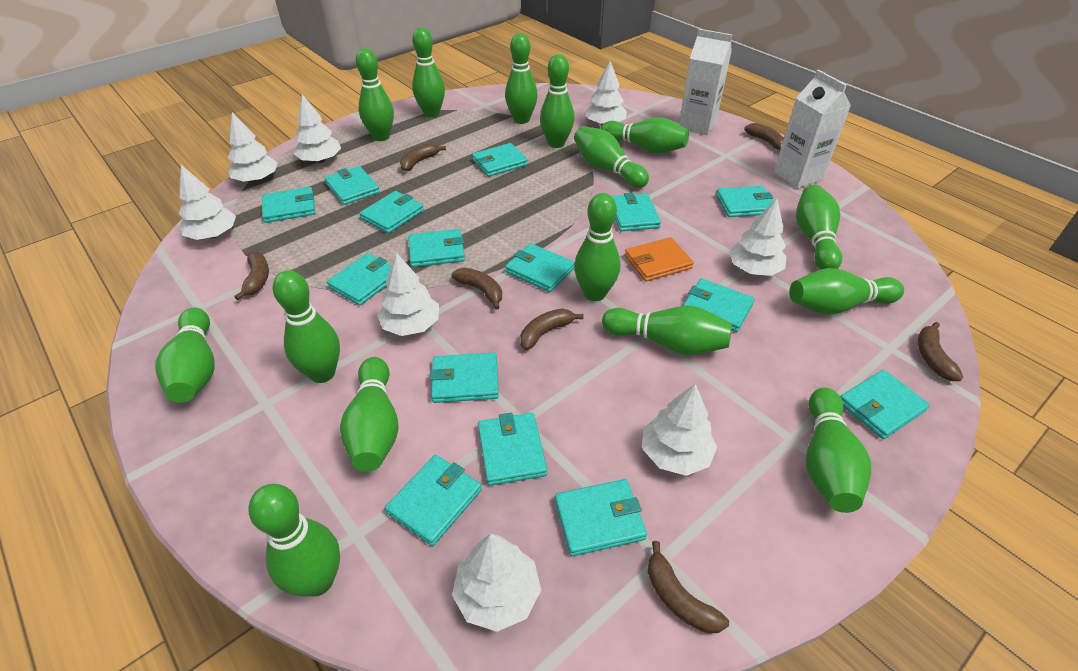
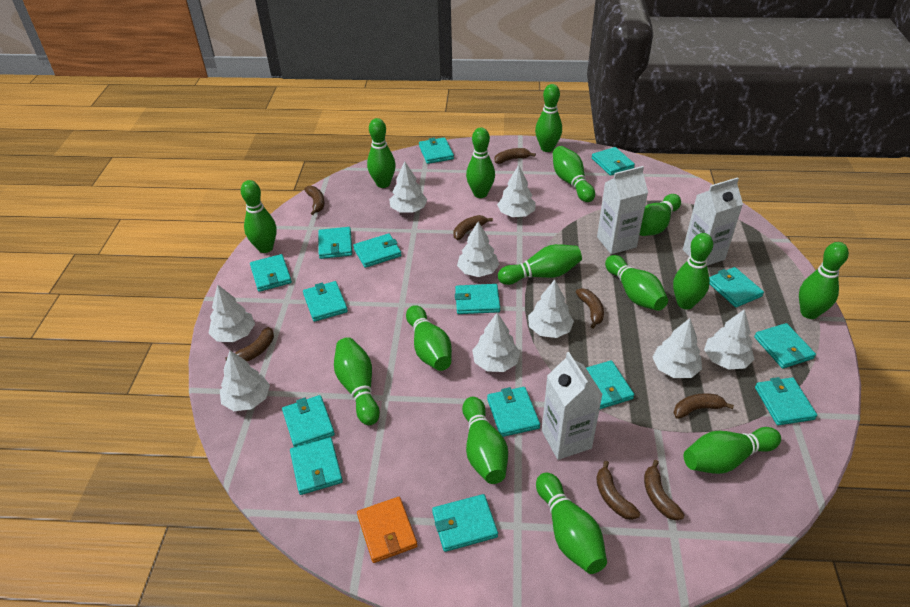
brown banana: [234,251,269,300] [400,143,446,172] [451,268,502,310] [520,308,583,350] [648,541,729,634] [744,123,784,150] [918,322,963,381] = 7 -> [225,327,274,361] [304,186,325,215] [453,215,493,240] [494,148,536,164] [576,288,604,329] [596,461,640,520] [644,460,685,521] [673,393,734,419] = 8
white carton: [679,29,732,135] [774,70,851,188] = 2 -> [542,352,603,460] [597,166,648,254] [683,177,743,266] = 3
white tree: [179,165,236,240] [228,112,278,182] [294,94,341,163] [377,253,439,336] [452,534,541,632] [585,61,627,126] [643,384,717,476] [729,198,786,276] = 8 -> [208,284,255,342] [220,350,270,411] [389,162,427,213] [457,221,500,277] [472,313,520,372] [497,165,536,217] [528,279,574,338] [652,318,702,378] [704,309,754,370] = 9

